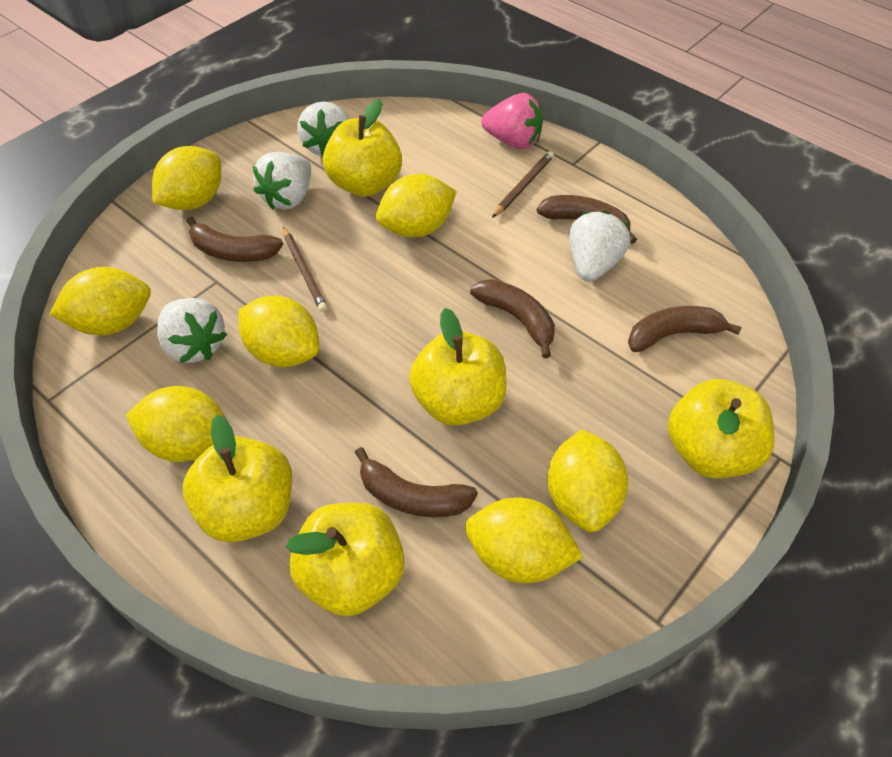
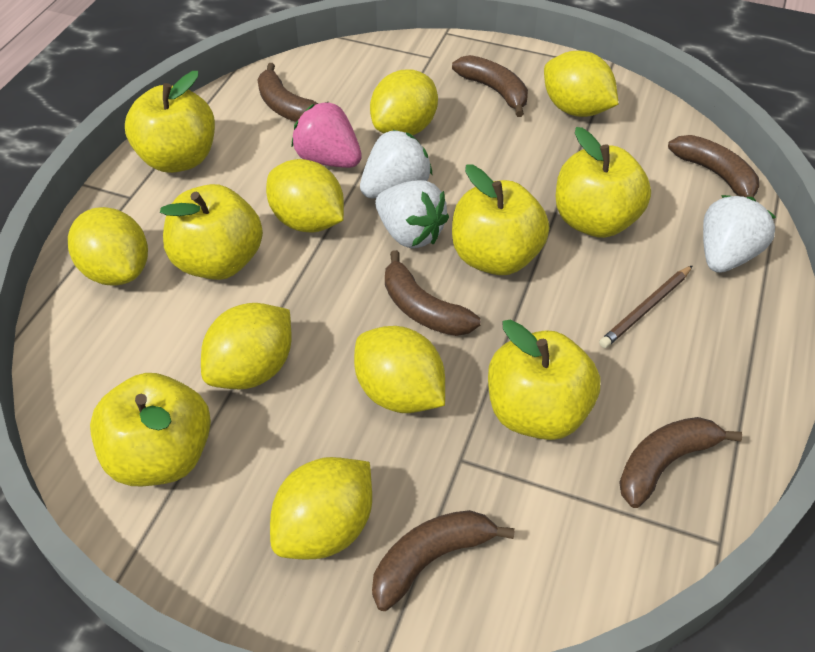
brown banana: [187,217,283,262] [355,447,478,517] [470,279,555,358] [537,195,637,244] [628,306,742,352] = 5 -> [257,63,319,122] [372,510,515,611] [385,250,481,336] [452,55,528,117] [619,417,743,508] [668,135,759,198] = 6
brown pencil: [283,226,328,312] [492,151,554,218] = 2 -> [599,265,693,348] = 1
white strawberry: [157,298,227,363] [253,152,311,210] [297,101,349,156] [569,211,630,282] = 4 -> [360,129,433,198] [375,180,449,248] [703,195,776,273] = 3
yellow apple: [183,414,292,542] [285,503,405,616] [323,99,402,197] [409,308,507,426] [668,379,775,478] = 5 -> [90,373,211,486] [125,71,215,173] [160,184,263,280] [452,165,549,275] [488,319,600,440] [556,127,651,238] = 6

